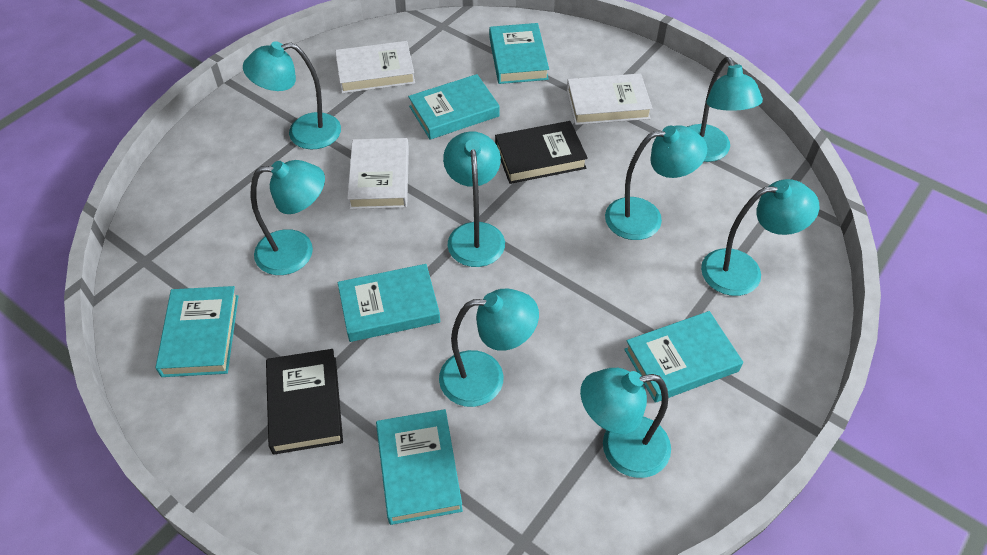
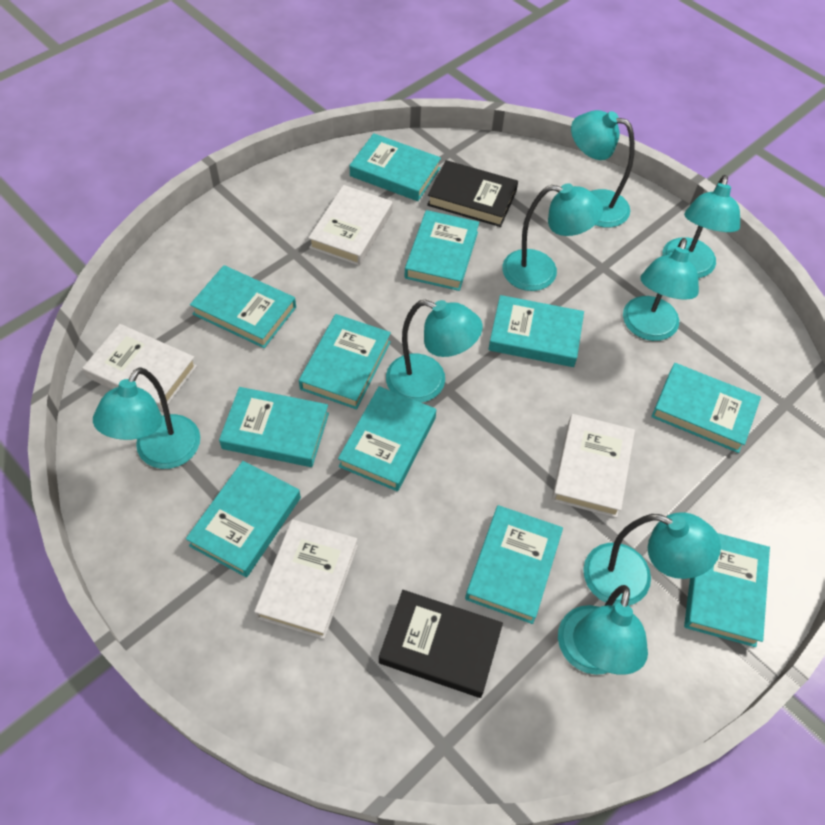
turquoise book: [155,286,238,377] [338,264,440,342] [376,409,463,525] [408,74,500,139] [489,23,549,84] [624,311,743,403] = 6 -> [186,461,301,578] [190,265,296,348] [219,387,329,467] [299,314,391,409] [338,386,436,491] [349,133,441,201] [405,210,479,291] [465,505,563,624] [488,295,584,367] [651,363,761,453] [684,533,770,647] = 11
white book: [335,41,415,93] [347,138,409,209] [567,73,652,125] = 3 -> [82,324,197,412] [254,519,358,639] [308,185,393,266] [552,414,635,518] = 4

